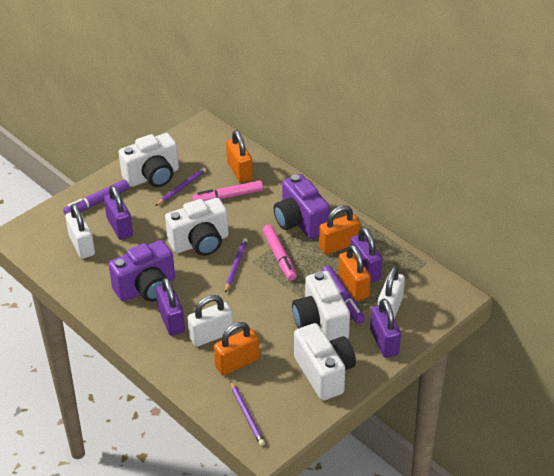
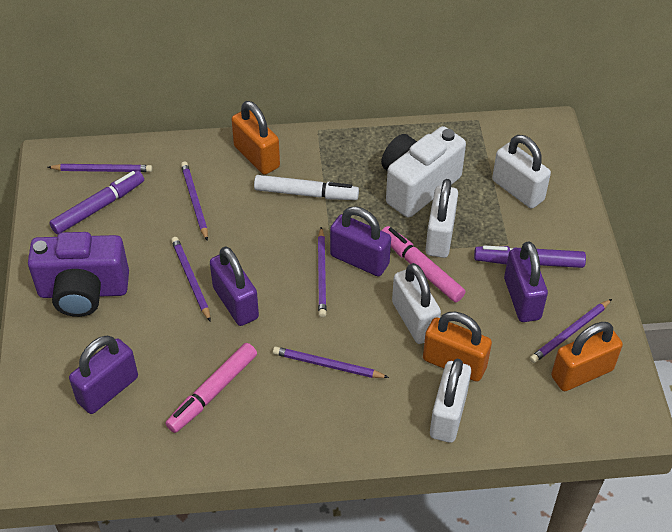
orange padlock: [214,322,259,376] [226,130,253,183] [319,205,360,255] [338,244,371,301] = 4 -> [231,101,280,175] [423,312,492,382] [551,322,623,391] = 3
purple camera: [109,240,175,302] [274,174,330,239] = 2 -> [28,232,129,317] = 1
purple pencil: [155,167,206,206] [225,238,248,293] [230,381,265,446] = 3 -> [48,164,153,172] [171,237,211,322] [181,162,208,241] [273,347,389,378] [318,227,327,318] [530,299,612,363] = 6
white camera: [119,133,179,187] [165,198,229,256] [292,271,350,341] [294,323,356,401] = 4 -> [381,126,466,217] = 1
white marker: none = 0 -> [254,175,359,200] = 1
white padlock: [65,204,95,259] [188,295,233,347] [378,266,405,319] = 3 -> [392,263,441,344] [426,179,458,258] [430,359,471,443] [492,135,551,208] = 4

